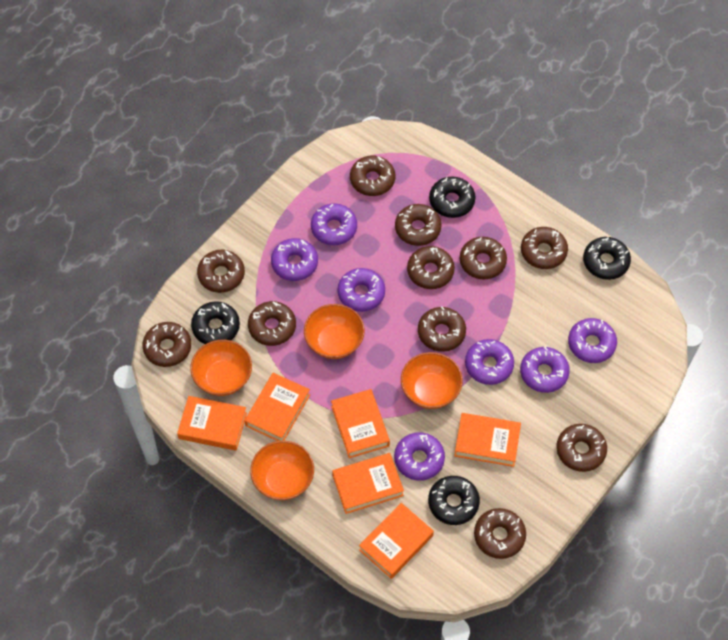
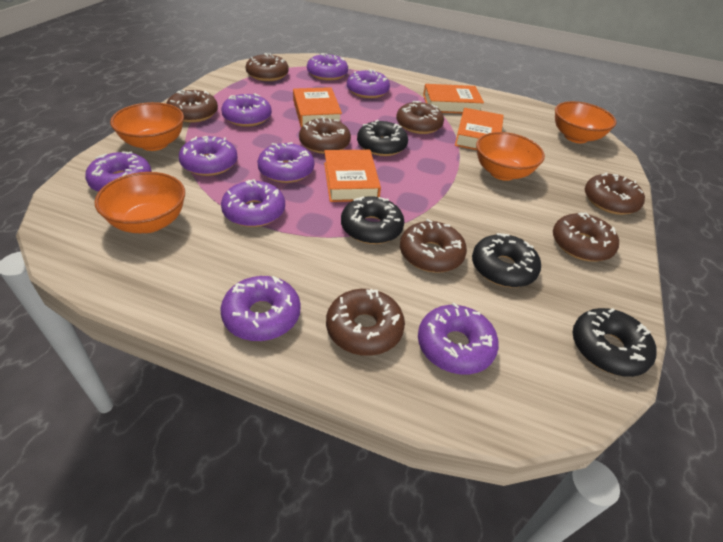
brown donut: [142,322,191,367] [197,250,245,293] [248,301,296,346] [350,156,395,196] [395,204,442,246] [407,246,455,289] [418,307,466,352] [460,237,507,279] [474,508,526,559] [521,227,568,269] [556,424,607,472] = 11 -> [166,90,218,123] [246,53,289,81] [299,117,351,154] [326,289,405,356] [396,101,444,134] [400,219,467,273] [553,212,619,262] [585,172,645,215] = 8
orange book: [177,396,247,451] [245,373,310,441] [331,389,390,458] [332,453,404,514] [359,503,434,579] [454,413,521,467] = 6 -> [293,87,342,127] [324,150,381,202] [423,84,484,113] [455,108,504,150] = 4
purple donut: [271,238,318,281] [311,203,357,245] [338,268,385,312] [394,432,445,481] [465,339,514,385] [520,347,570,393] [568,318,617,363] = 7 -> [85,151,152,192] [179,136,238,176] [220,276,301,341] [221,93,272,127] [221,179,285,227] [257,142,314,183] [307,53,348,81] [347,69,390,98] [418,303,499,374] = 9

